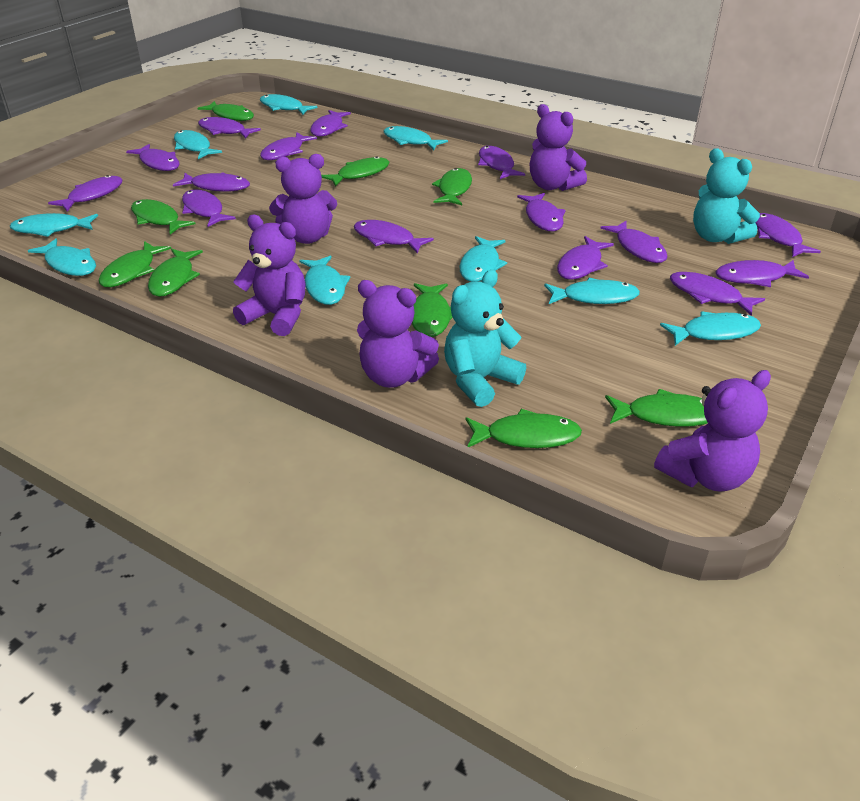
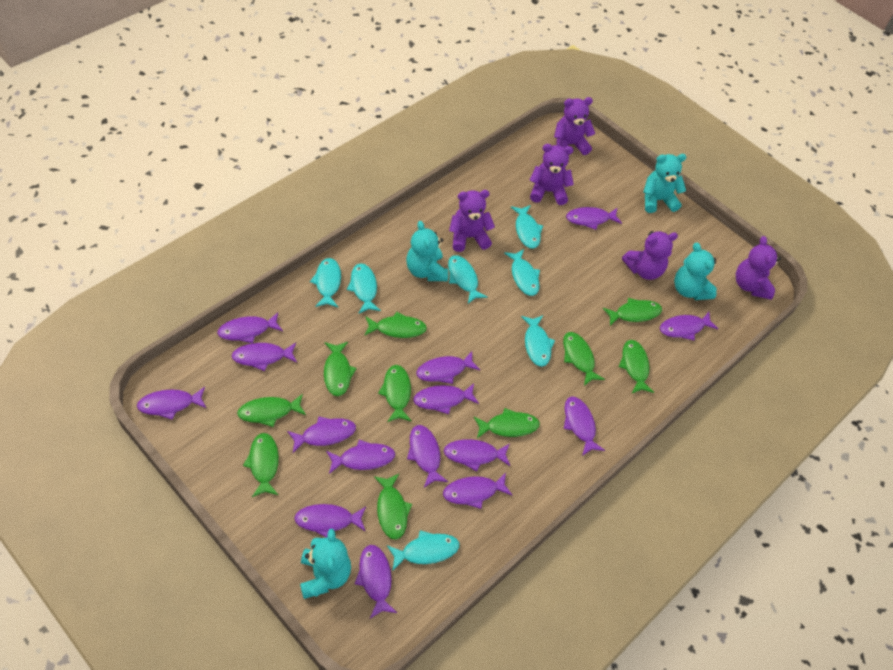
green fish: [98,241,171,287] [131,199,196,235] [148,249,203,297] [197,101,254,121] [321,156,389,186] [412,283,453,337] [432,168,472,205] [465,409,582,448] [605,389,708,427] = 9 -> [237,394,306,427] [243,433,279,497] [324,342,357,396] [364,312,427,338] [374,474,412,540] [378,365,412,422] [474,408,540,438] [563,332,605,386] [603,298,662,326] [619,340,654,393] = 10
turquoise fish: [10,213,98,237] [28,239,96,276] [174,130,222,159] [260,94,318,115] [299,255,350,305] [384,126,448,150] [460,236,507,282] [544,278,640,304] [660,311,761,346] = 9 -> [310,258,341,307] [347,263,381,314] [387,530,459,570] [448,255,488,304] [504,249,540,296] [511,205,543,249] [521,315,555,367] = 7
turquoise teddy bear: [444,270,526,407] [693,148,760,244] = 2 -> [300,529,351,599] [406,221,448,281] [643,154,687,213] [674,243,717,300] = 4

